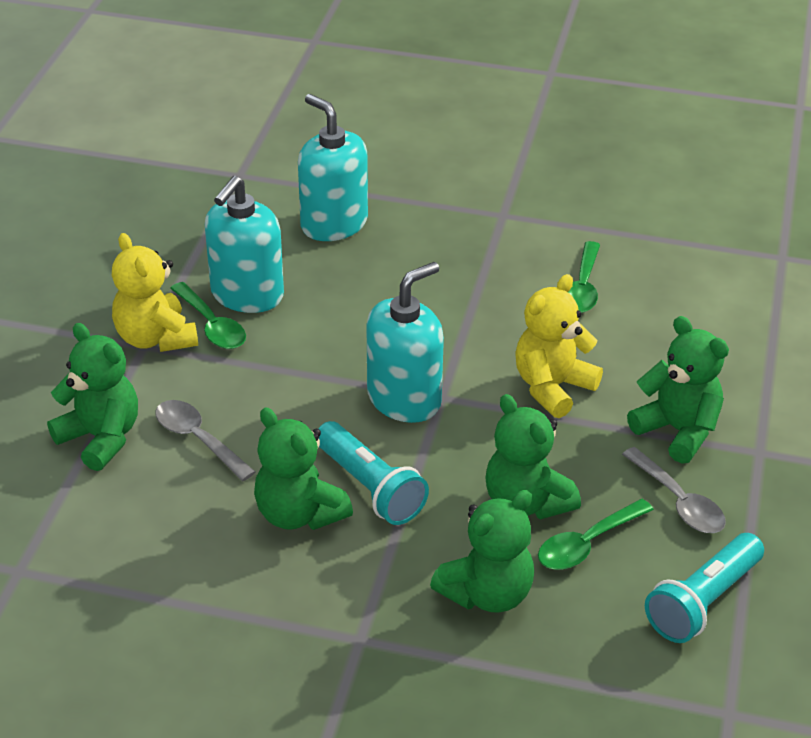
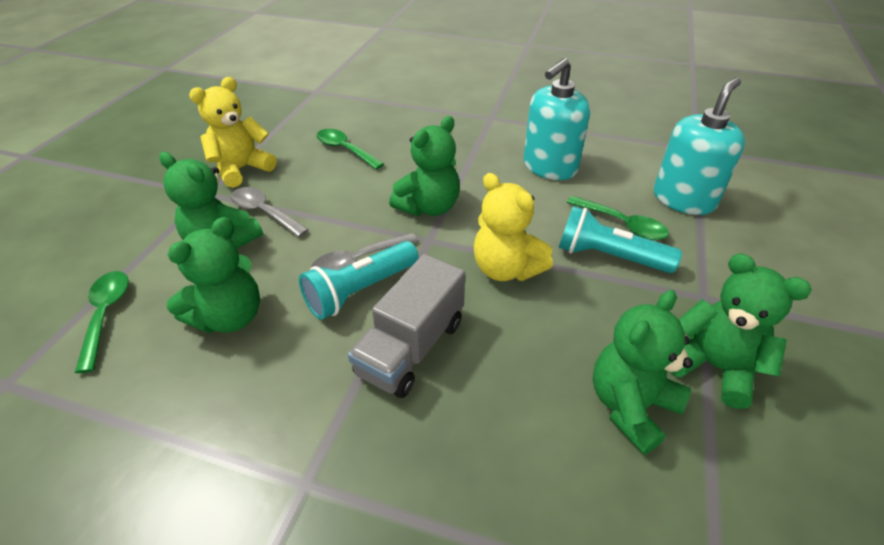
grey truck: none = 0 -> [348,254,465,398] = 1
turquoise soap dispenser: [205,176,284,313] [298,94,368,241] [366,262,444,423] = 3 -> [523,58,590,180] [654,77,745,215] = 2

